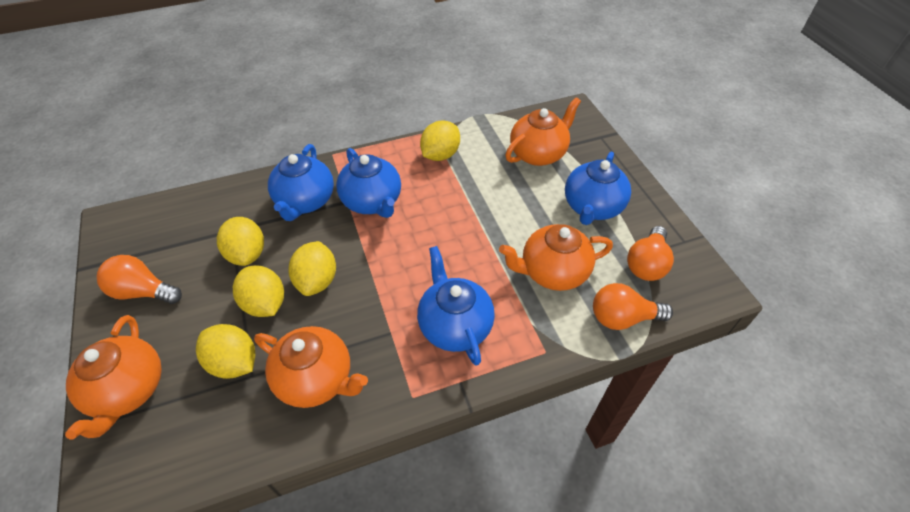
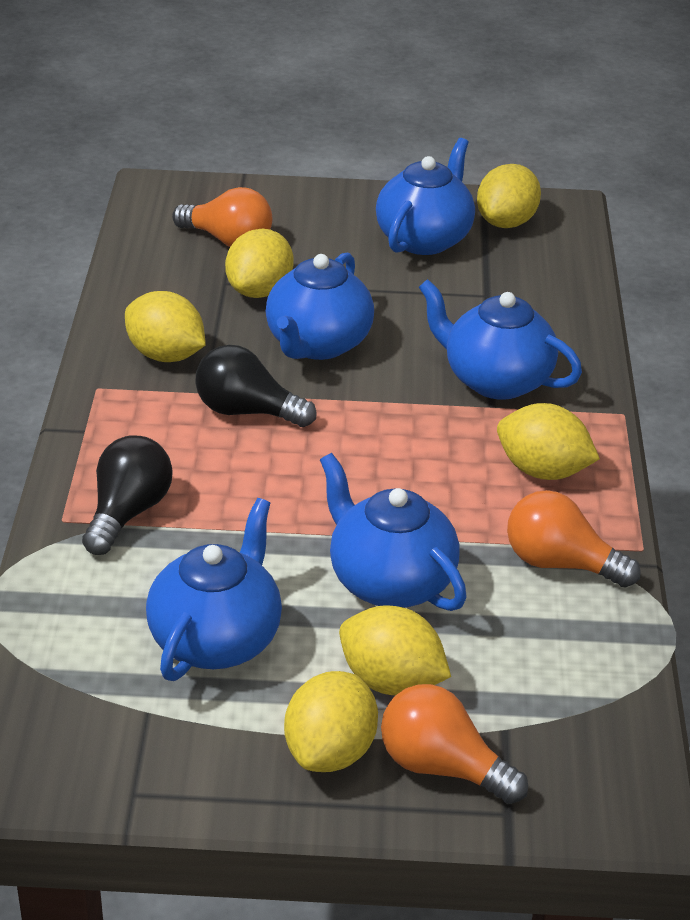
black light bulb: none = 0 -> [82,435,173,555] [195,345,316,427] = 2
blue teapot: [268,144,334,221] [336,148,401,218] [417,246,495,366] [565,152,631,225] = 4 -> [146,498,282,681] [266,253,374,360] [320,453,467,611] [376,138,475,255] [419,279,582,400] = 5
orange teapot: [65,315,162,440] [254,326,368,408] [499,224,613,291] [506,97,581,166] = 4 -> none = 0
yellow lemon: [196,324,255,379] [217,217,264,266] [233,265,284,317] [288,241,336,296] [420,121,460,161] = 5 -> [125,291,206,362] [225,229,293,298] [284,671,378,772] [339,605,451,695] [477,164,541,228] [497,403,600,480] = 6

